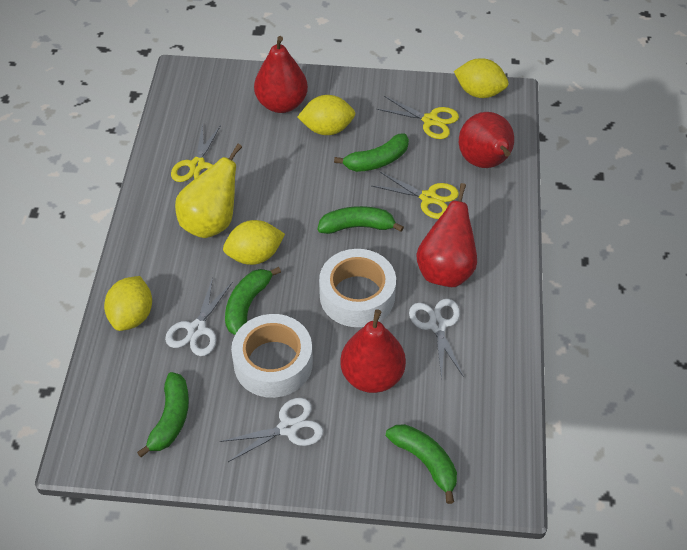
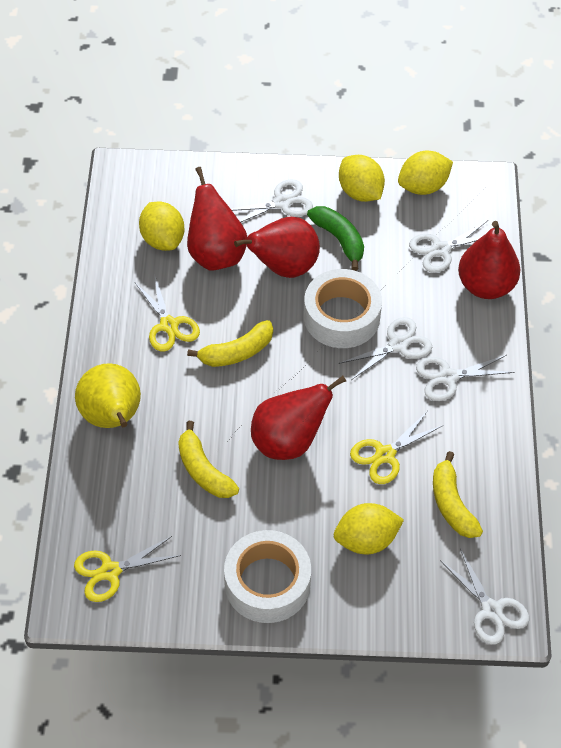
green banana: [137,372,189,457] [225,267,281,335] [318,206,404,234] [334,133,409,172] [386,424,457,504] = 5 -> [307,206,364,271] = 1
white scissors: [165,278,232,356] [220,398,323,462] [409,299,464,380] = 3 -> [231,179,313,222] [339,317,432,380] [409,220,488,273] [416,355,514,401] [440,549,529,644] = 5
yellow banana: none = 0 -> [178,421,239,498] [187,320,273,367] [433,451,483,538] = 3

